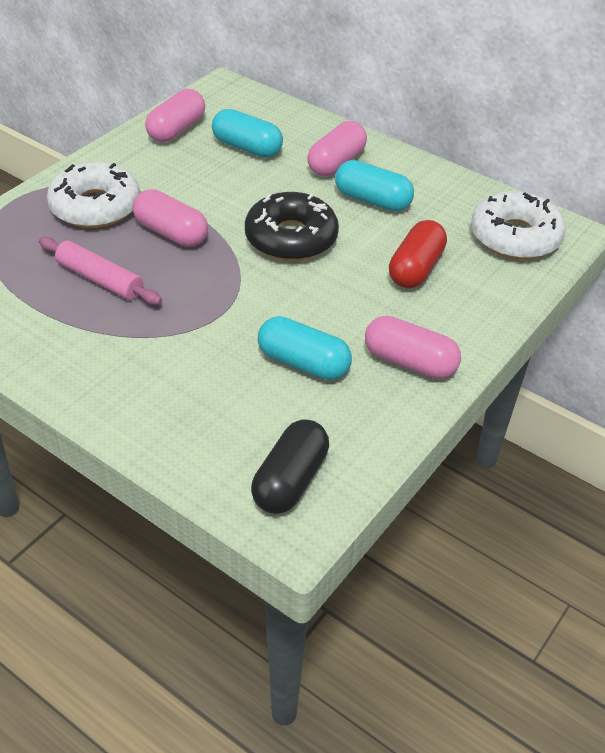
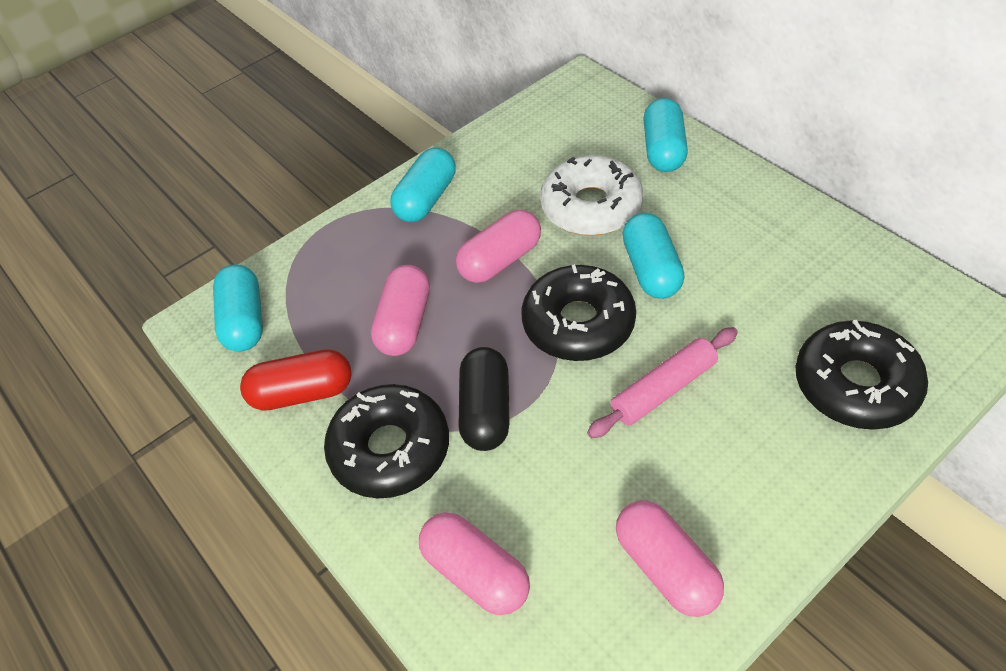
black donut: [245,192,339,261] = 1 -> [324,384,449,499] [522,264,636,361] [796,320,928,430] = 3
turquoise capsule: [212,109,283,158] [258,316,352,380] [335,160,414,211] = 3 -> [213,264,263,352] [390,147,456,222] [622,213,684,299] [643,98,688,172] = 4
white donut: [47,162,140,228] [471,191,566,259] = 2 -> [540,155,643,236] = 1

